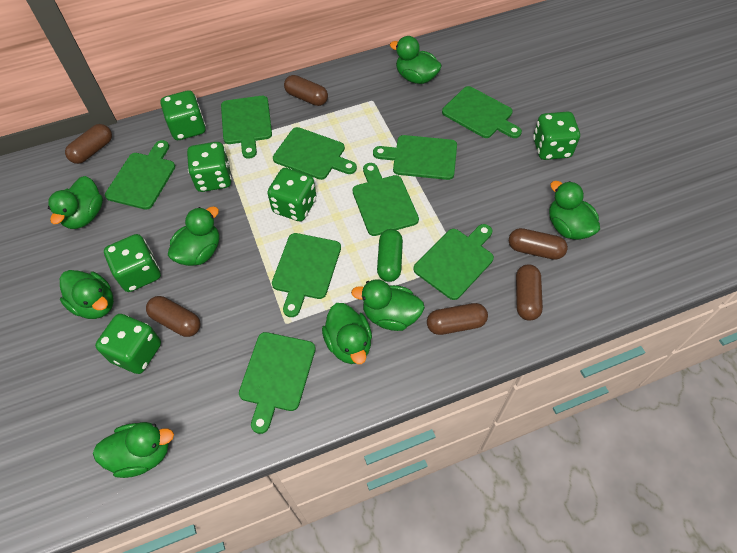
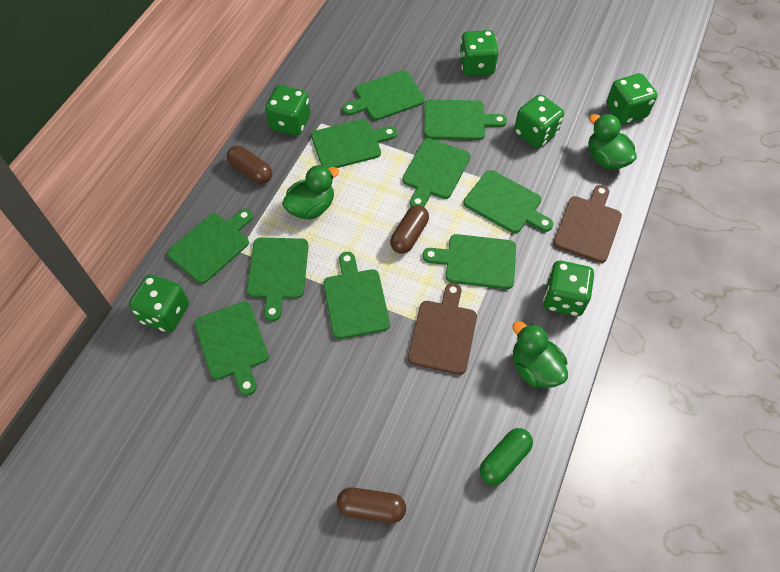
brown capsule: [65,124,112,164] [146,296,201,337] [284,75,328,106] [427,303,488,335] [509,228,568,260] [516,264,543,321] = 6 -> [227,146,272,184] [337,487,406,523] [390,205,429,254] = 3
brown cutting board: none = 0 -> [408,283,477,375] [553,185,622,263] = 2
green cutting board: [105,140,175,210] [221,96,272,159] [239,332,316,434] [272,233,341,317] [273,127,357,180] [352,163,419,236] [373,135,457,180] [413,224,494,300] [442,86,522,138] = 9 -> [167,209,253,284] [194,301,269,396] [247,238,309,321] [311,119,397,169] [323,252,390,339] [342,70,425,120] [402,138,470,207] [422,234,516,289] [424,99,507,140] [464,170,553,233] = 10
green duck: [48,176,103,229] [60,270,114,319] [93,422,174,478] [168,206,219,266] [322,303,372,364] [351,279,425,331] [390,36,442,84] [549,181,600,240] = 8 -> [282,165,339,220] [513,321,568,388] [589,114,637,170] = 3

